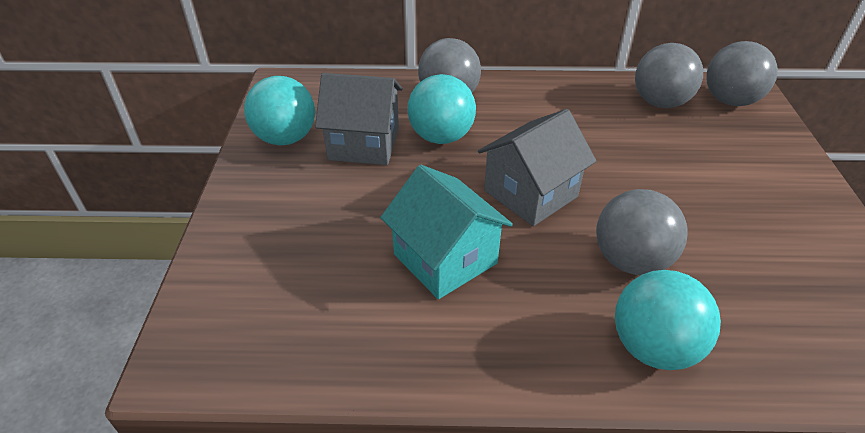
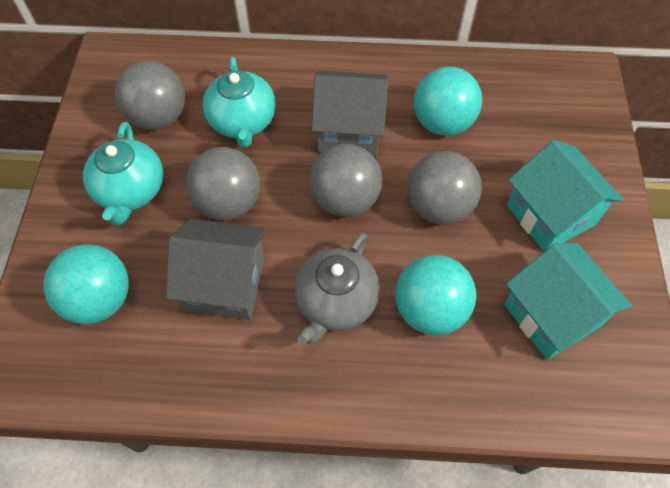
grey teapot: none = 0 -> [294,233,380,344] = 1
turquoise house: [380,165,513,299] = 1 -> [504,242,632,360] [506,140,624,251] = 2
turquoise teapot: none = 0 -> [83,122,163,225] [203,57,276,148] = 2

